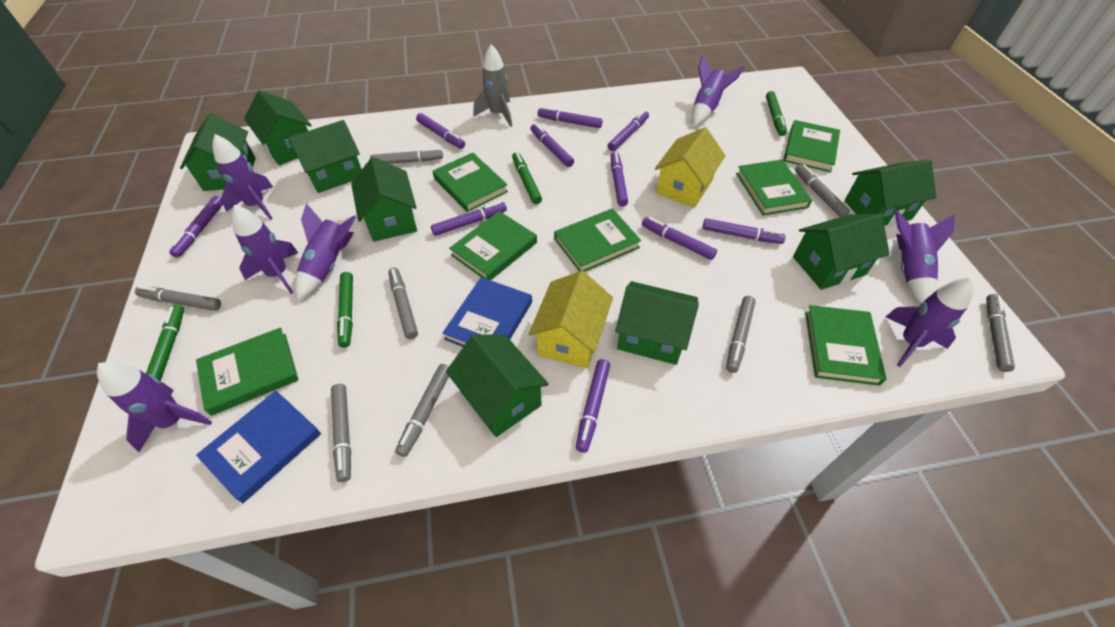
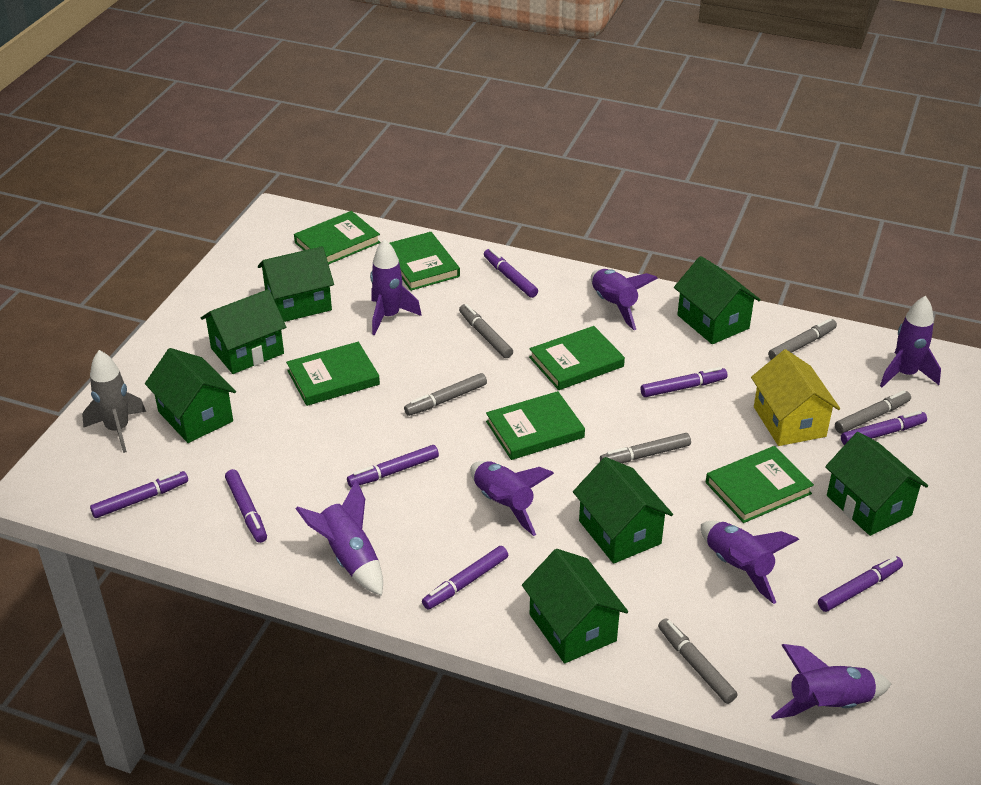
blue book: [196,390,321,503] [443,277,532,347] = 2 -> none = 0
green book: [196,328,299,416] [432,153,508,212] [449,211,537,280] [554,208,641,272] [736,160,812,215] [783,120,840,172] [805,305,886,386] = 7 -> [286,342,380,406] [294,211,380,264] [390,232,460,291] [486,391,585,460] [529,326,625,390] [706,446,814,523] = 6
green house: [180,113,256,191] [244,90,312,165] [288,120,362,193] [351,157,417,242] [446,334,549,437] [615,281,699,365] [793,214,890,290] [844,160,936,226] = 8 -> [145,348,236,443] [201,289,286,374] [258,246,334,322] [522,549,628,663] [573,457,673,564] [674,256,761,344] [825,432,928,536] = 7
green marker: [146,305,184,382] [337,272,353,348] [512,152,542,204] [766,91,787,136] = 4 -> none = 0
grey marker: [135,286,221,311] [331,384,351,482] [370,148,443,164] [388,268,418,339] [395,364,449,457] [726,296,756,373] [795,164,850,217] [986,294,1015,372] = 8 -> [404,373,487,416] [459,304,513,358] [600,433,691,463] [658,618,737,704] [768,318,837,360] [835,390,911,433] = 6
purple marker: [169,196,223,258] [416,113,465,149] [431,202,507,236] [530,123,574,167] [538,107,603,128] [576,359,610,453] [607,110,649,151] [611,152,628,207] [642,217,717,260] [702,218,786,244] = 10 -> [90,471,188,518] [225,469,267,543] [347,445,439,487] [422,546,508,610] [484,248,538,298] [641,367,727,397] [818,556,903,612] [841,411,927,445] = 8
yellow house: [529,271,613,369] [655,127,726,208] = 2 -> [751,349,840,446] = 1

